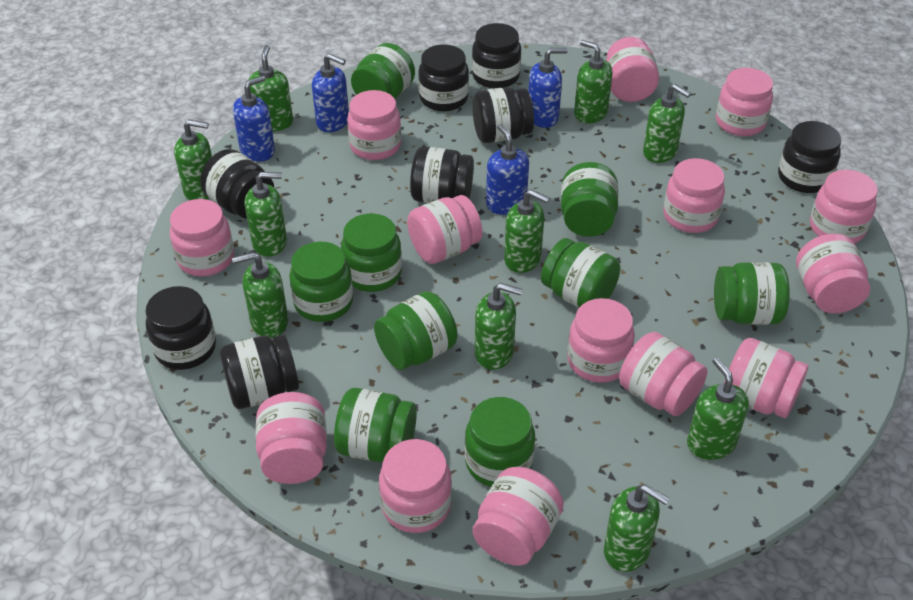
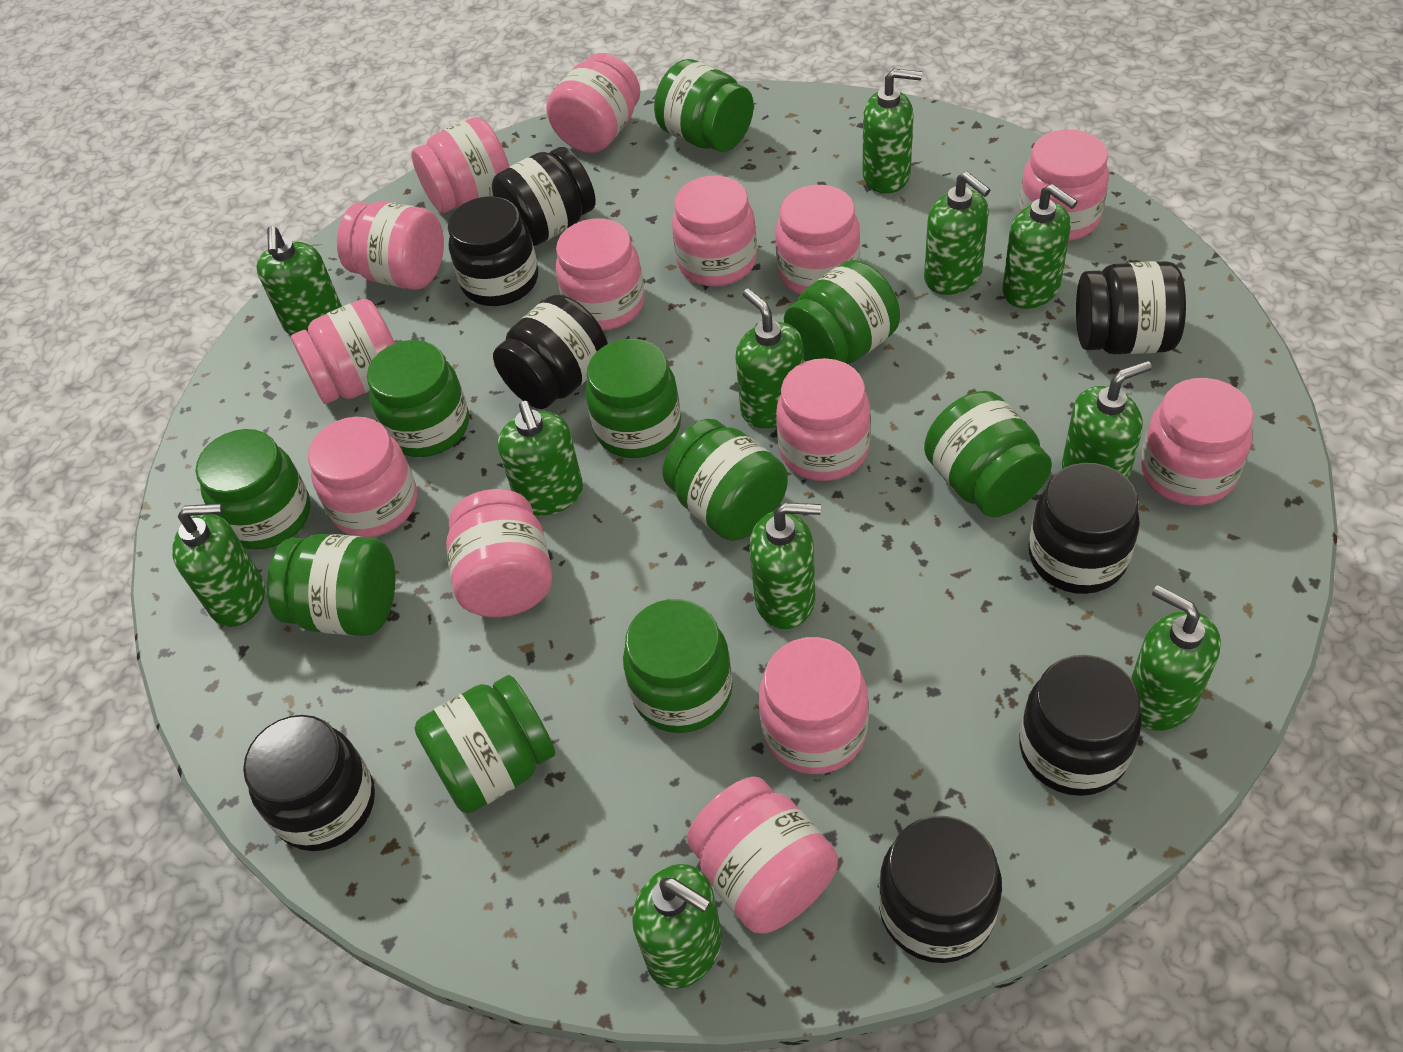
blue soap dispenser: [233,76,275,162] [312,53,349,132] [486,124,529,215] [528,48,568,128] = 4 -> none = 0
green jar: [289,242,353,322] [334,388,417,462] [341,214,402,292] [351,43,415,99] [374,291,457,370] [465,397,535,487] [541,238,620,308] [561,162,619,237] [714,262,790,325] = 9 -> [196,429,311,550] [267,534,395,636] [367,340,469,457] [414,675,555,813] [585,339,681,458] [623,599,733,733] [654,59,754,152] [662,419,788,541] [784,260,900,364] [924,391,1052,517] = 10
green soap dispenser: [174,120,212,200] [232,252,288,338] [245,172,287,257] [248,45,293,131] [475,283,522,370] [504,189,550,273] [574,40,613,123] [604,484,669,572] [643,84,691,163] [687,358,749,460] = 10 -> [172,503,265,627] [256,226,342,336] [498,401,583,516] [632,864,722,989] [735,289,804,428] [749,503,821,629] [862,69,922,194] [924,172,990,295] [1003,184,1078,309] [1062,361,1152,480] [1131,585,1221,731] = 11

